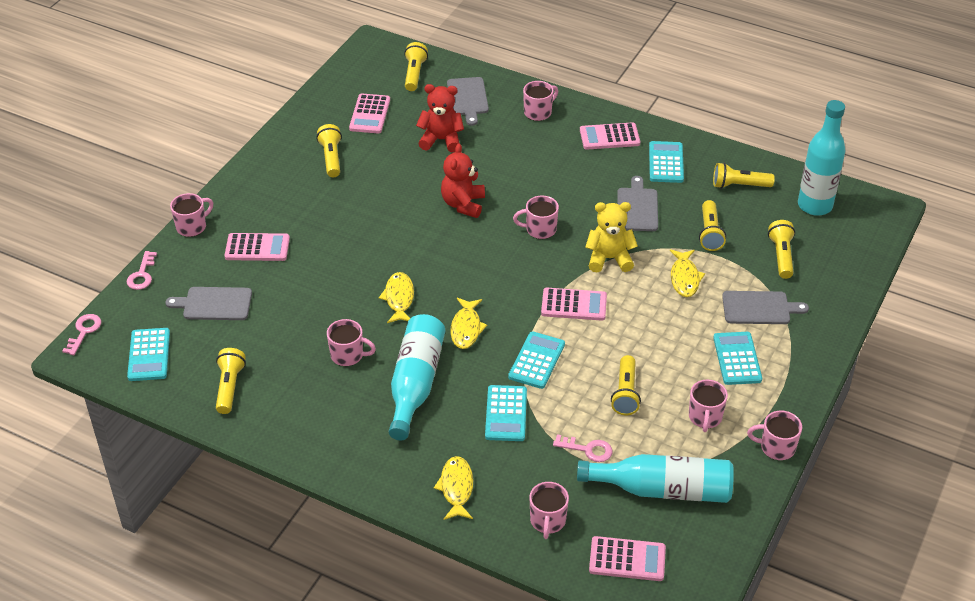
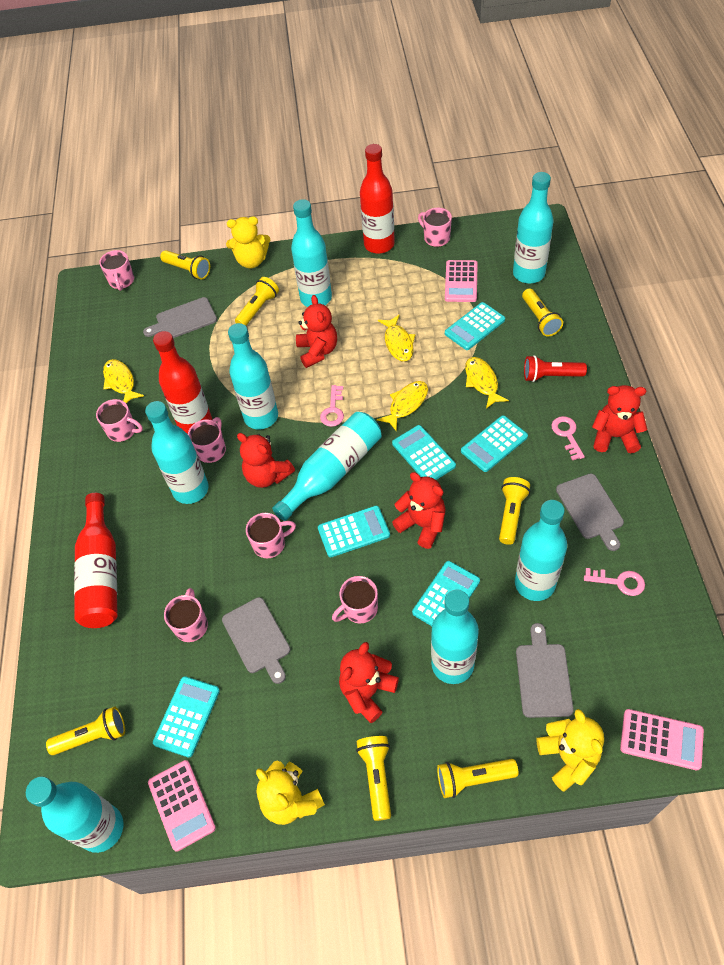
pink calculator: [224,233,290,261] [349,93,390,133] [541,288,607,321] [580,122,640,150] [589,536,666,581] = 5 -> [148,760,216,852] [445,260,478,302] [620,709,704,770] = 3
red bottle: none = 0 -> [74,493,118,628] [153,331,212,434] [360,144,395,254] = 3
red flashlight: none = 0 -> [524,355,587,382] = 1
red teddy bear: [416,84,464,152] [441,143,485,218] = 2 -> [237,433,295,488] [296,295,337,368] [339,642,399,723] [392,472,446,549] [592,385,647,453] = 5
turquoise bottle: [389,314,445,441] [577,454,734,503] [798,100,845,216] = 3 -> [26,776,123,853] [145,401,209,504] [228,323,278,429] [272,412,381,521] [291,199,332,307] [431,589,479,684] [513,172,553,283] [515,500,567,601] = 8
turquoise calculator: [127,328,170,381] [485,385,527,441] [508,331,565,389] [649,141,684,183] [713,332,762,385] = 5 -> [153,676,220,758] [318,506,390,557] [392,425,456,480] [412,561,480,626] [445,302,505,350] [461,415,528,472] = 6
yellow teddy bear: [585,202,638,272] = 1 -> [226,216,270,268] [256,761,325,825] [536,709,604,792] = 3

